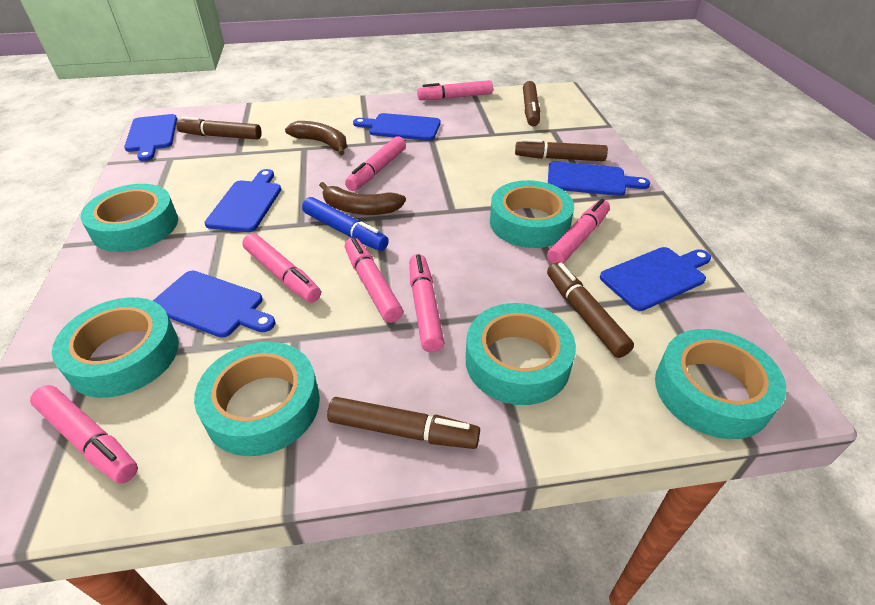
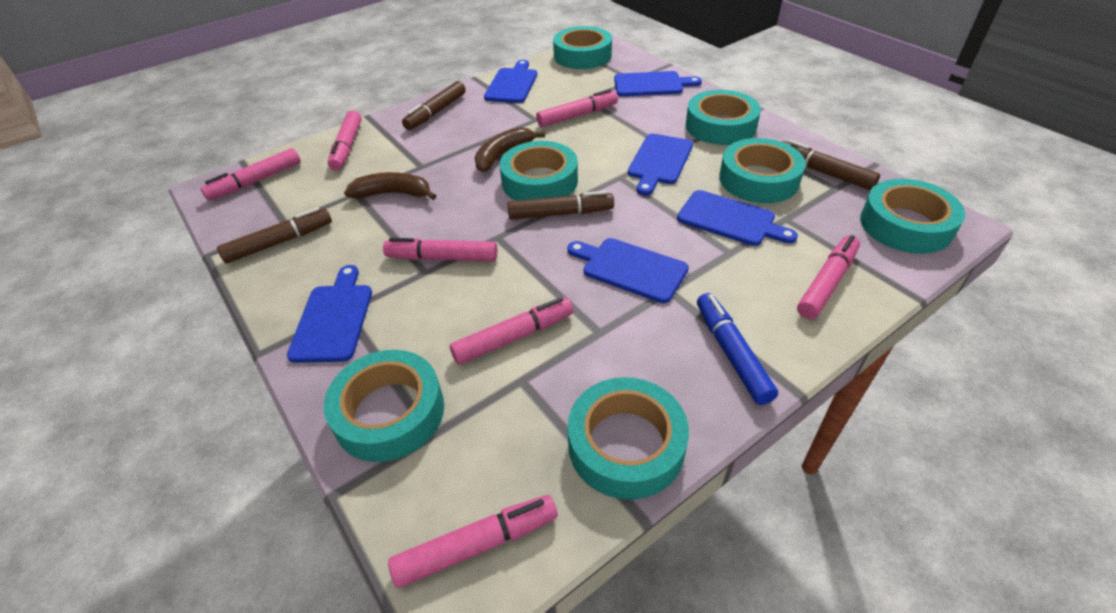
brown marker: [176,117,262,140] [327,397,480,449] [515,139,608,161] [523,81,540,126] [547,262,634,358] = 5 -> [217,207,332,264] [402,81,466,130] [507,191,614,220] [782,139,880,190] = 4
turquoise tape: [52,297,179,398] [80,184,178,252] [194,342,320,456] [466,303,576,405] [490,180,574,248] [655,329,786,439] = 6 -> [324,350,444,462] [500,141,578,201] [553,26,612,69] [568,377,689,500] [686,90,761,145] [719,138,806,203] [860,179,965,254] = 7

